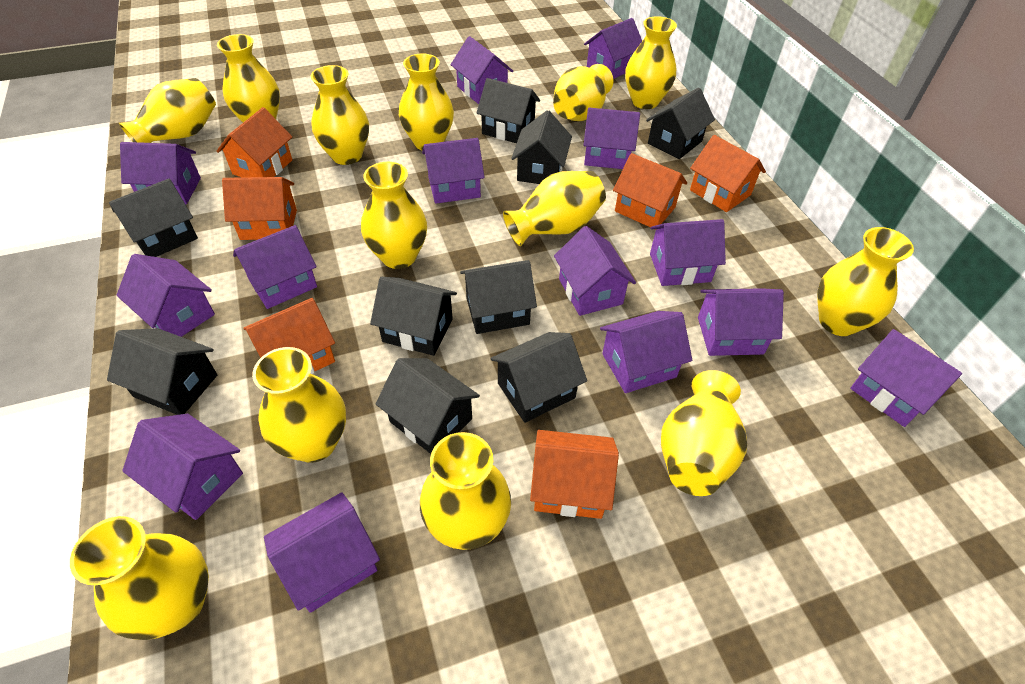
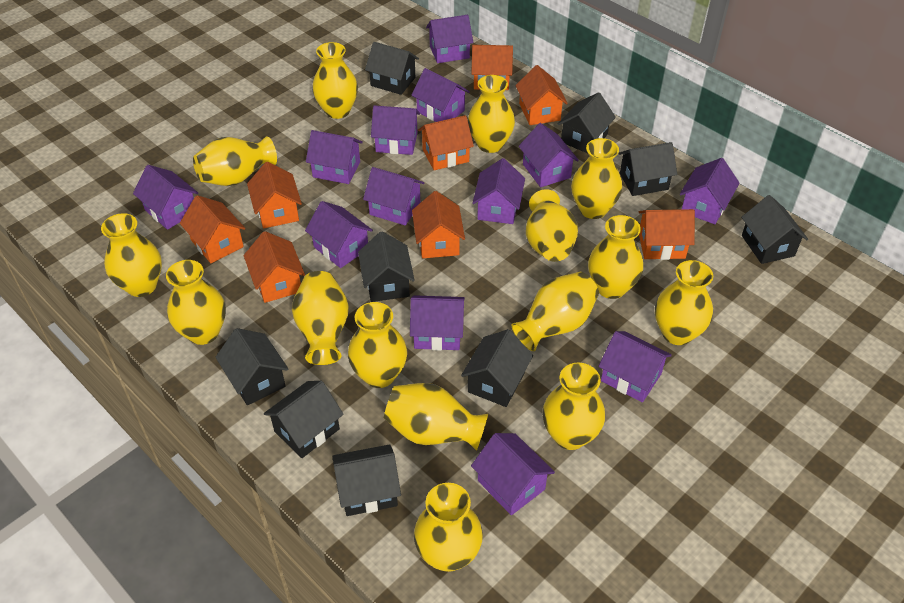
orange house: [216,107,292,177] [222,177,297,240] [244,298,335,374] [530,430,619,519] [613,153,687,230] [690,135,766,212] = 6 -> [180,195,246,263] [244,231,305,303] [247,162,302,228] [412,191,465,258] [418,115,474,170] [471,45,513,90] [515,65,568,125] [639,209,695,260] = 8
purple house: [117,254,215,337] [120,142,201,204] [122,414,243,520] [233,225,317,309] [264,492,380,613] [422,138,485,204] [451,36,513,104] [554,226,636,316] [583,108,640,169] [584,18,642,79] [600,311,692,393] [650,219,726,286] [698,288,784,356] [850,329,962,427] = 14 -> [133,165,198,230] [305,201,373,268] [306,130,363,184] [363,167,424,226] [371,105,420,155] [410,295,465,351] [411,68,470,122] [426,15,473,63] [471,433,555,515] [473,158,525,224] [519,123,579,187] [598,331,672,402] [680,158,739,224] = 13
yellow vase: [70,516,209,640] [119,78,216,143] [217,34,280,122] [252,347,346,463] [310,65,369,165] [361,162,427,269] [399,54,454,151] [420,432,511,550] [503,171,606,246] [553,64,613,121] [625,16,677,109] [661,370,747,496] [817,227,914,336] = 13 -> [101,213,162,297] [166,260,226,345] [193,136,277,186] [292,271,349,365] [312,42,358,119] [348,302,407,388] [384,383,488,451] [414,483,483,572] [468,75,515,153] [511,272,599,351] [526,189,578,262] [542,363,605,450] [571,138,622,219] [588,215,643,299] [655,260,713,345] = 15

